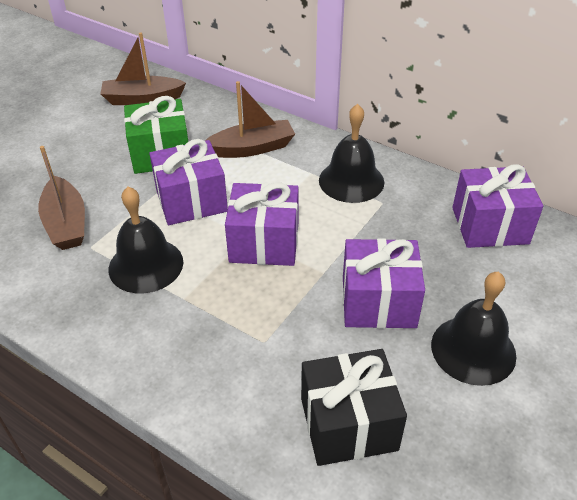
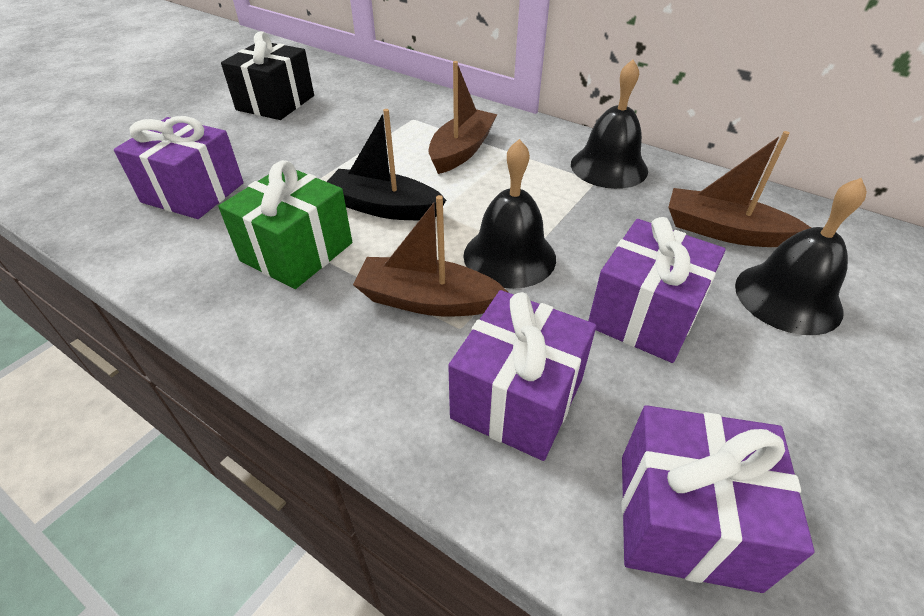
black boat: none = 0 -> [327,109,446,220] = 1

